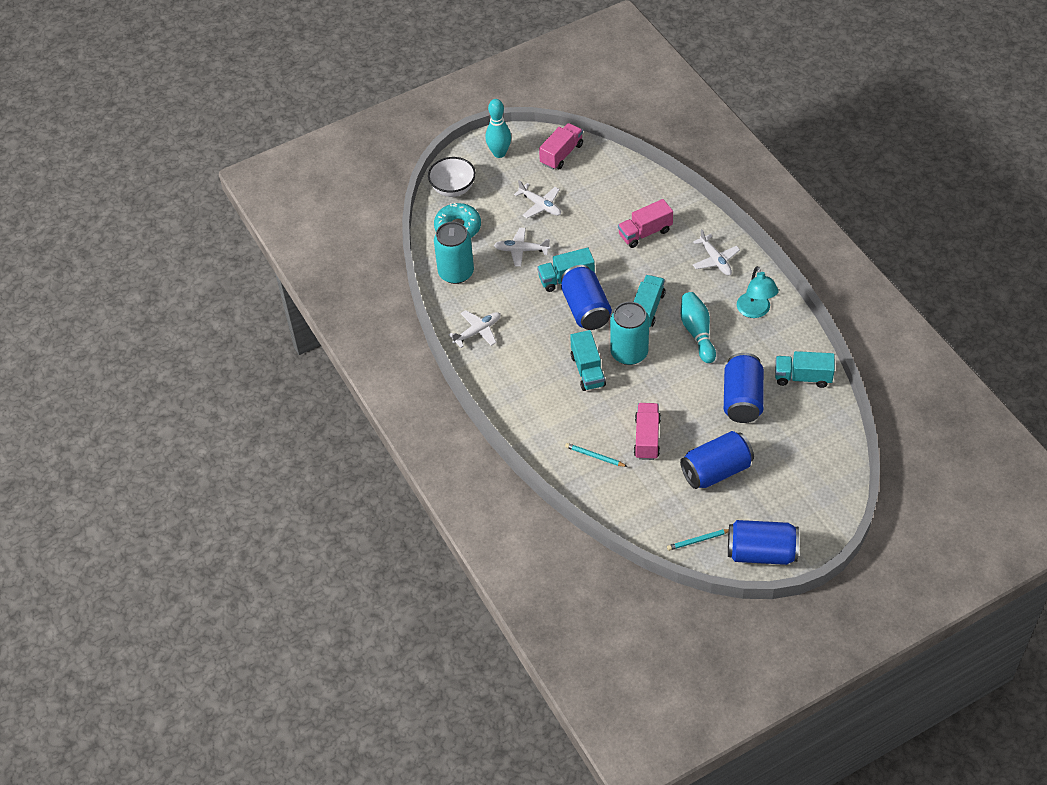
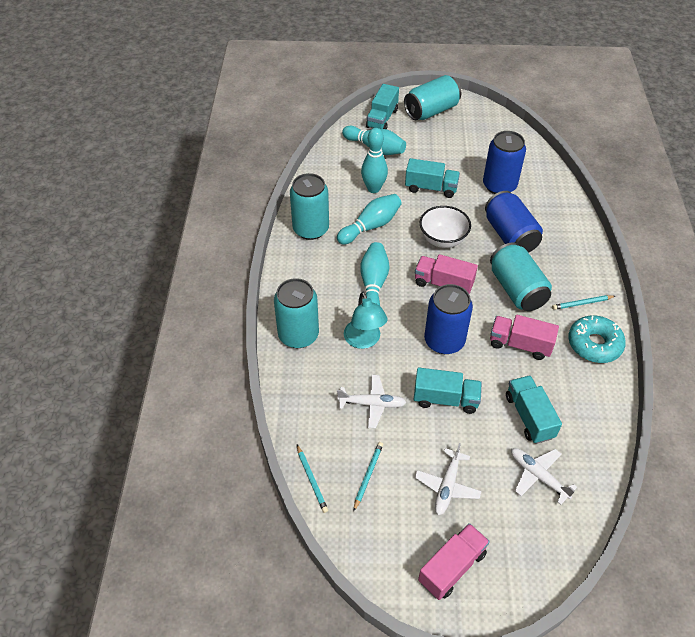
blue can: [561,265,612,330] [680,431,754,489] [724,353,764,423] [728,520,799,565] = 4 -> [424,284,473,354] [483,131,526,194] [485,191,543,253] = 3
turquoise bowling pin: [485,99,511,158] [681,292,716,363] = 2 -> [337,194,402,245] [342,125,406,155] [360,242,390,306] [361,128,388,193] = 4
turquoise can: [434,222,474,284] [610,302,649,365] = 2 -> [274,278,319,348] [290,173,329,240] [404,75,461,120] [490,242,552,311] = 4
turquoise pencil: [565,443,628,467] [667,529,729,551] = 2 -> [297,445,328,513] [354,442,383,511] [552,295,615,310] = 3
white plane: [449,310,501,348] [494,228,550,267] [514,181,561,218] [693,229,740,275] = 4 -> [337,375,407,428] [415,443,482,515] [511,448,577,505] = 3

